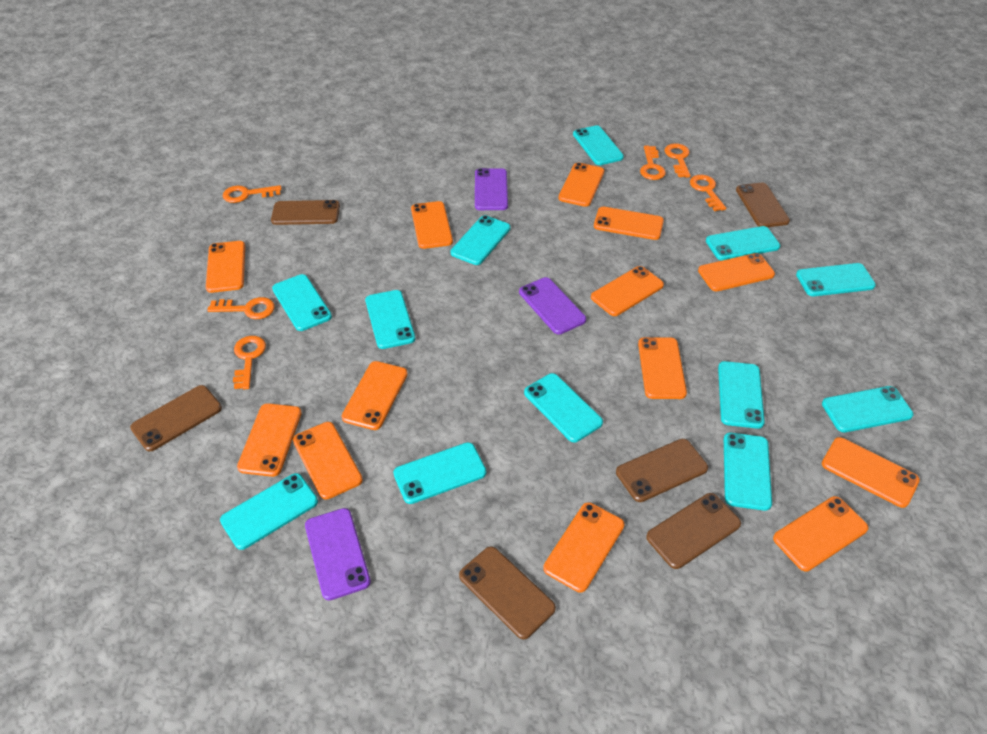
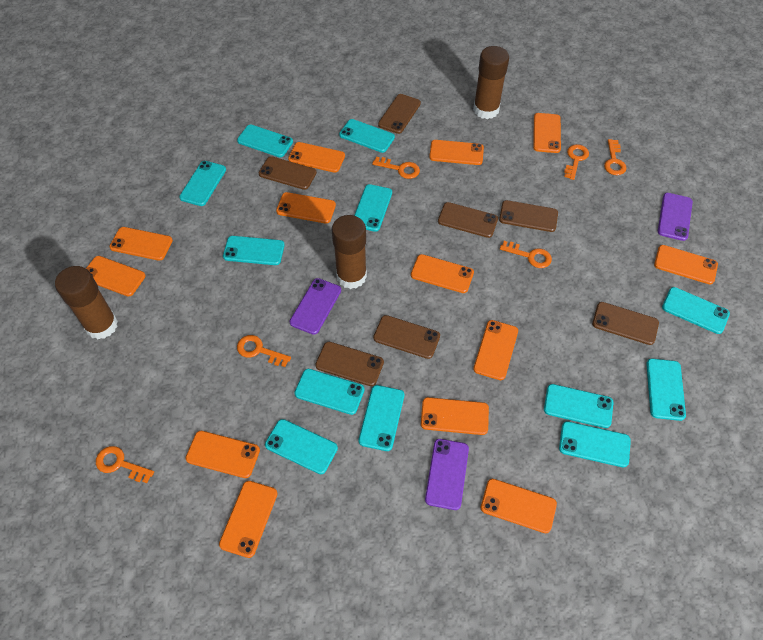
brown glue stick: none = 0 -> [55,266,118,339] [332,215,367,289] [473,46,509,119] = 3
brown phone: [130,385,222,451] [271,200,340,225] [459,546,556,639] [616,439,708,502] [646,493,741,569] [736,183,790,227] = 6 -> [259,156,317,190] [315,342,384,386] [373,315,440,359] [378,94,421,134] [438,202,498,238] [499,200,558,232] [592,302,659,345] = 7

